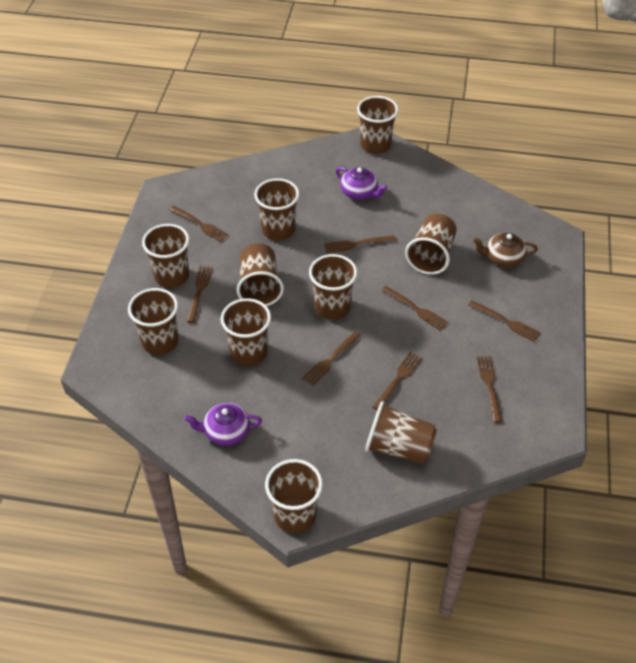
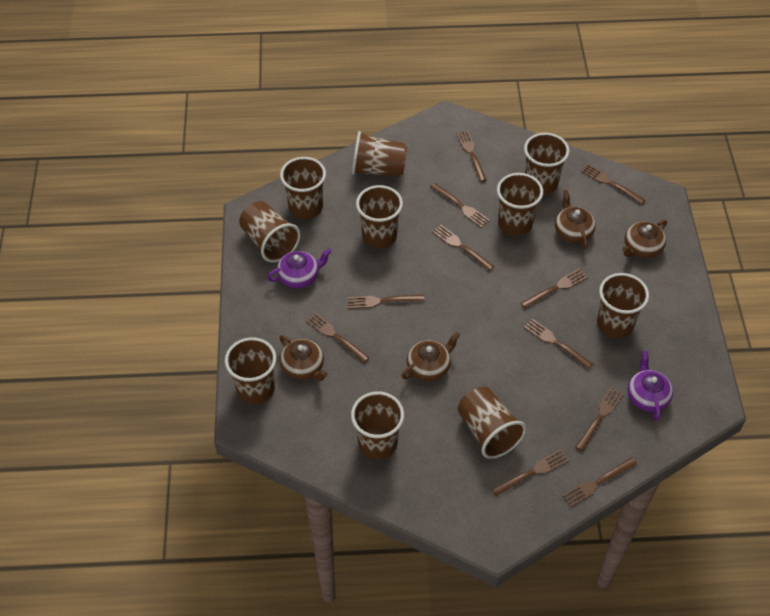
brown fork: [169,206,229,242] [186,266,213,323] [302,331,361,386] [324,235,396,253] [372,352,422,410] [381,286,448,330] [468,300,541,342] [477,356,502,423] = 8 -> [305,312,370,363] [347,295,424,309] [430,183,490,228] [432,225,495,271] [456,130,487,182] [491,450,568,496] [521,268,588,309] [524,319,593,369] [562,457,637,507] [576,386,624,452] [581,164,645,205] = 11
brown teapot: [473,233,538,267] = 1 -> [280,335,328,381] [401,332,460,381] [555,190,596,249] [622,220,667,258] = 4

